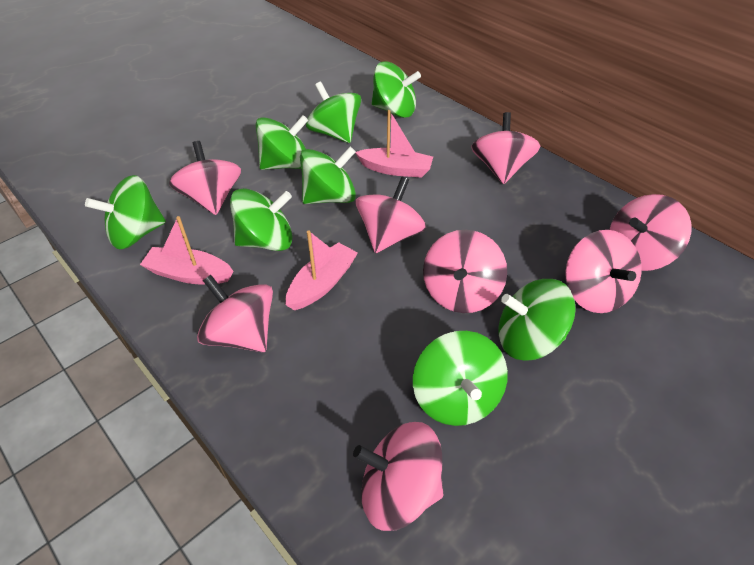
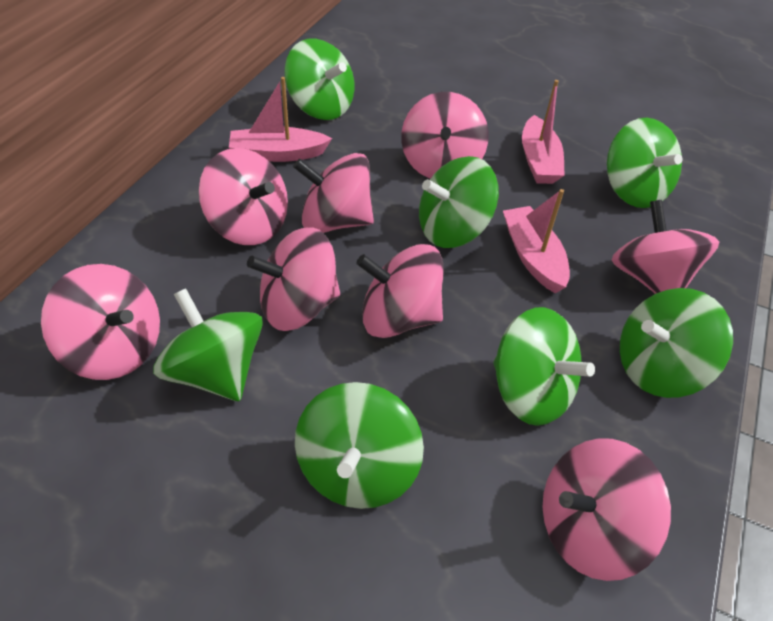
green spinning top: [85,175,166,249] [230,188,293,251] [256,115,308,170] [300,147,356,204] [306,81,361,143] [371,61,421,118] [413,331,508,426] [499,279,576,361] = 8 -> [153,289,263,402] [284,39,355,120] [295,382,424,509] [419,156,499,248] [493,307,595,426] [607,118,683,208] [620,288,733,398] = 7

